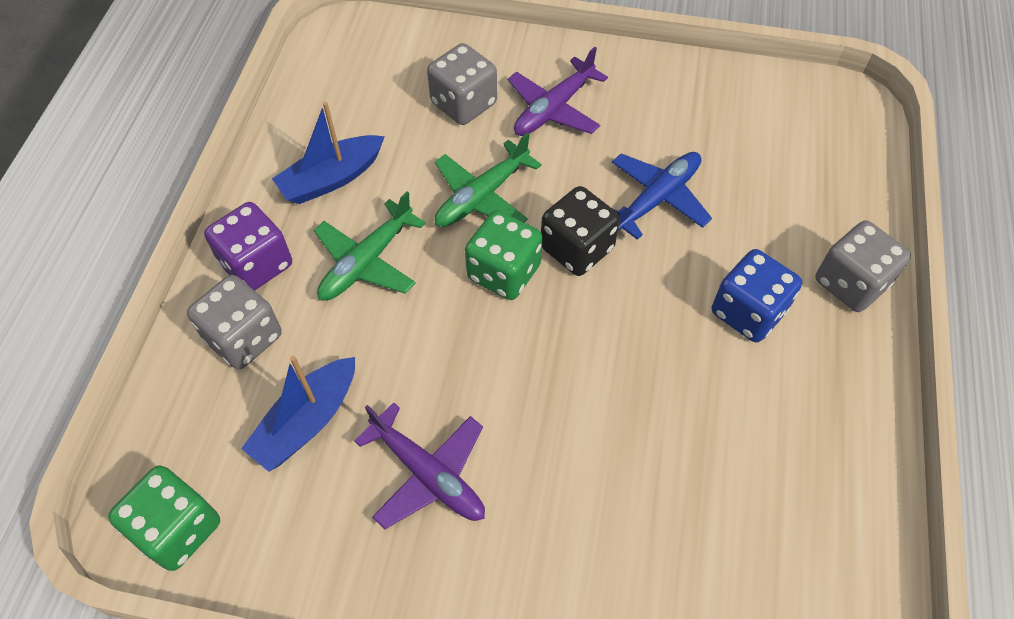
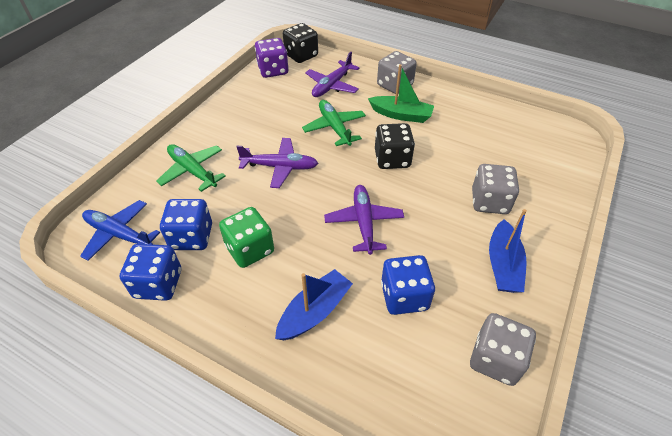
black dice: [541,186,620,276] = 1 -> [283,23,318,63] [375,123,415,169] = 2
blue dice: [712,249,802,342] = 1 -> [120,244,181,301] [160,199,212,250] [381,255,435,315] = 3
green boat: none = 0 -> [368,64,434,123] = 1
green dice: [108,465,220,571] [465,210,543,300] = 2 -> [219,207,274,268] = 1
purple plane: [354,402,485,529] [508,47,608,136] = 2 -> [236,138,318,188] [305,52,360,97] [324,185,404,255] = 3

